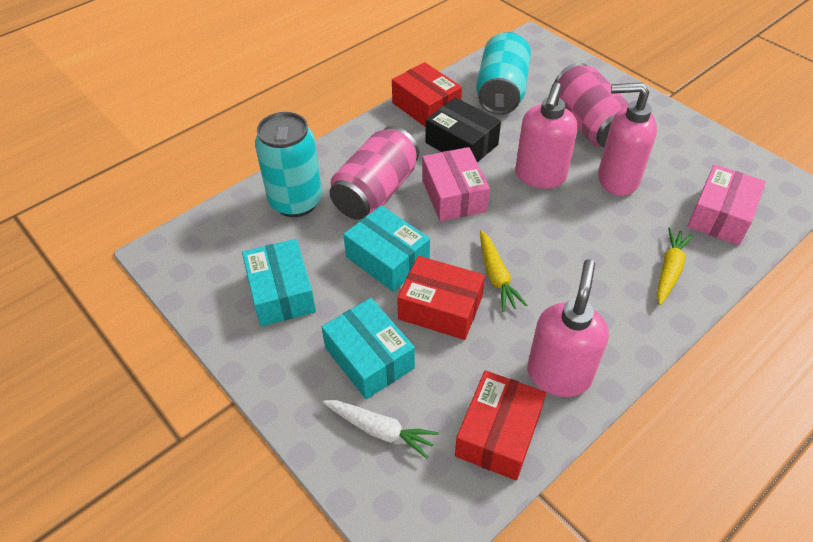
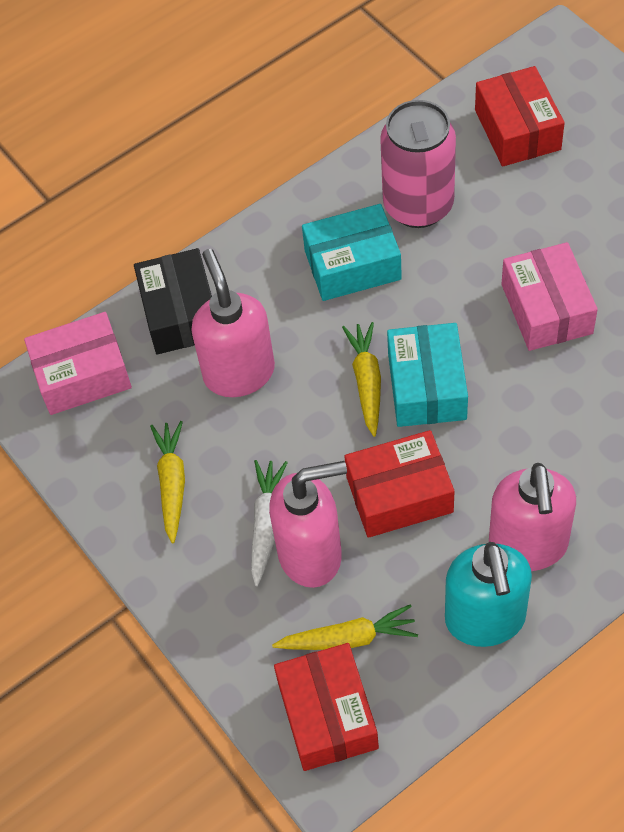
pink can: [329,126,419,220] [554,63,629,148] = 2 -> [380,100,456,228] = 1
turquoise box: [242,239,316,326] [321,298,415,399] [343,205,430,292] = 3 -> [302,204,402,301] [387,323,468,427] = 2
turquoise can: [255,112,322,217] [476,32,531,115] = 2 -> none = 0
turquoise soap dispenser: none = 0 -> [445,542,532,647] = 1
yellow carrot: [480,231,528,312] [657,227,693,305] = 2 -> [150,421,185,543] [272,604,418,650] [342,322,381,437] = 3

